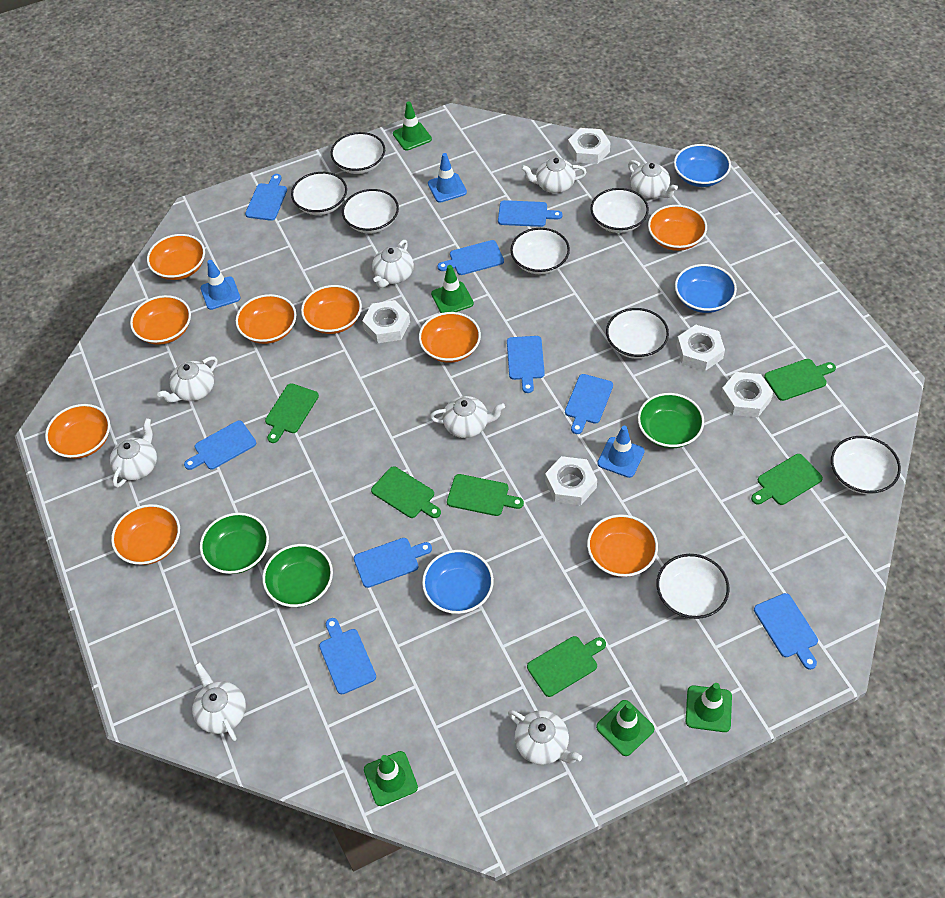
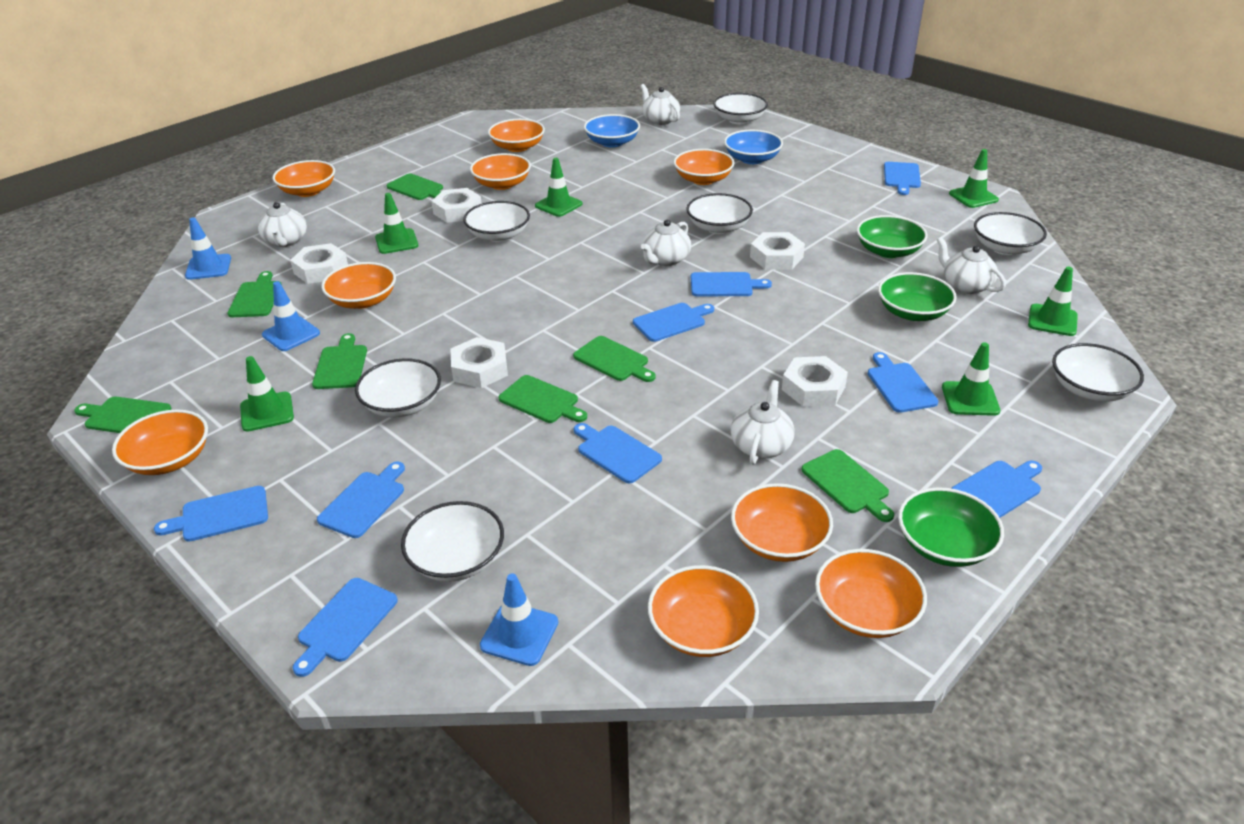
blue bowl: [422,550,494,614] [674,144,731,187] [675,264,737,313] = 3 -> [584,114,640,148] [724,130,783,164] = 2
green cutting board: [265,383,319,443] [371,466,441,518] [447,474,524,516] [527,636,606,697] [751,454,823,505] [764,359,836,401] = 6 -> [74,396,171,433] [227,271,282,317] [312,333,367,389] [387,174,443,200] [498,375,587,423] [573,336,656,382] [801,449,894,522] = 7
green traffic cone: [364,751,418,806] [393,101,432,151] [431,265,474,313] [596,700,654,756] [686,683,732,732] = 5 -> [240,356,294,432] [375,193,418,254] [535,158,582,217] [942,342,1000,416] [949,149,999,208] [1028,267,1078,336] = 6
white bowl: [291,172,347,215] [331,132,385,174] [342,189,399,233] [510,228,570,274] [590,188,649,233] [606,308,669,359] [656,554,729,619] [831,436,901,494] = 8 -> [355,358,441,418] [401,501,504,582] [463,201,530,242] [686,193,753,234] [713,93,768,124] [974,212,1047,255] [1052,343,1144,402] = 7
white teapot: [110,418,157,488] [157,356,217,403] [192,662,246,741] [372,240,414,288] [430,396,505,438] [508,710,582,765] [521,157,586,193] [628,160,678,199] = 8 -> [258,202,307,247] [640,84,680,125] [641,220,691,266] [731,380,795,465] [937,237,1006,294] = 5

